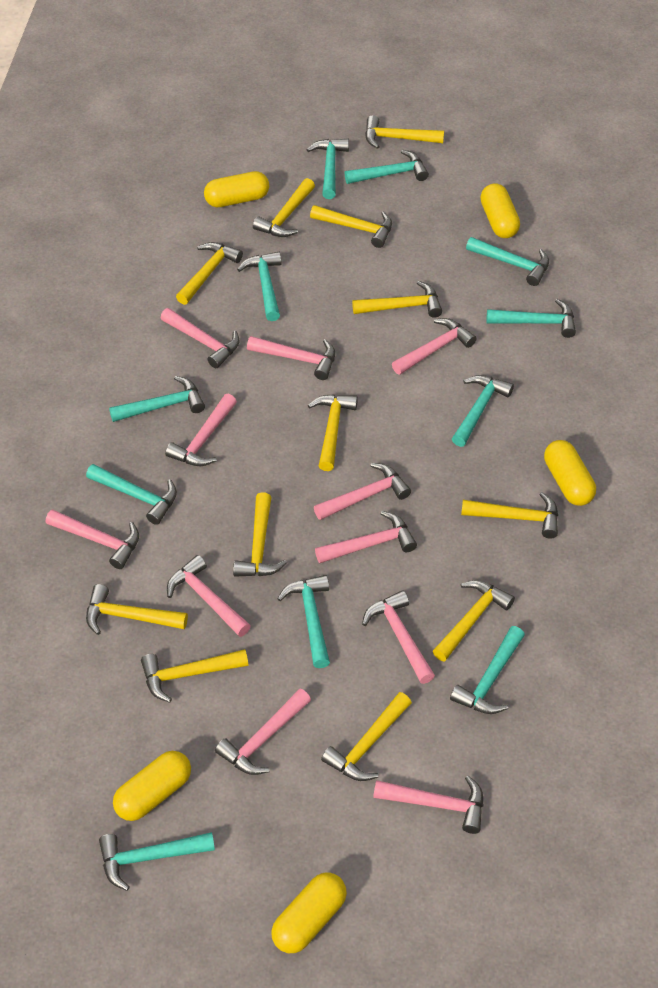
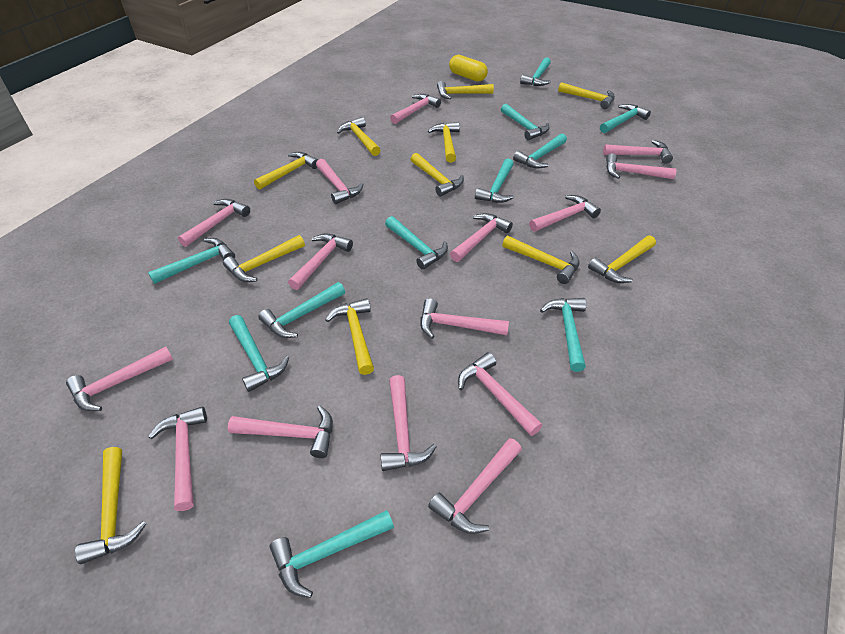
pink hammer: [46,509,139,569] [161,308,239,368] [165,394,237,466] [167,555,251,637] [215,689,311,775] [247,336,335,380] [314,463,411,520] [315,511,417,563] [362,590,435,684] [373,775,484,834] [392,318,477,375] = 11 -> [66,346,173,411] [148,407,207,511] [178,199,250,247] [228,405,333,458] [288,234,353,290] [316,159,363,204] [381,375,436,471] [390,94,441,124] [420,298,509,339] [428,438,522,534] [450,213,513,262] [458,352,543,436] [529,195,601,232] [603,140,673,164] [606,153,677,179] = 15
yellow capsule: [113,751,191,821] [204,171,269,207] [271,873,347,953] [480,183,520,238] [544,440,596,506] = 5 -> [449,55,488,82] = 1
yellow hammer: [86,584,188,635] [141,649,248,703] [176,242,243,305] [233,492,287,577] [253,178,315,237] [308,394,358,471] [310,205,392,248] [321,692,412,781] [352,281,442,318] [365,115,444,149] [433,580,515,662] [461,492,558,539] = 12 -> [75,447,146,564] [223,235,305,282] [254,152,318,190] [326,298,374,375] [337,117,380,156] [410,153,464,197] [428,122,460,162] [437,81,494,99] [502,236,580,284] [558,82,615,109] [588,235,656,283] = 11

